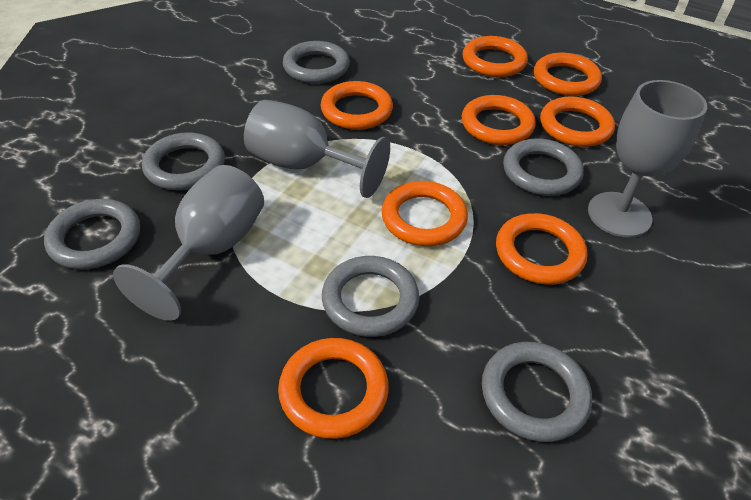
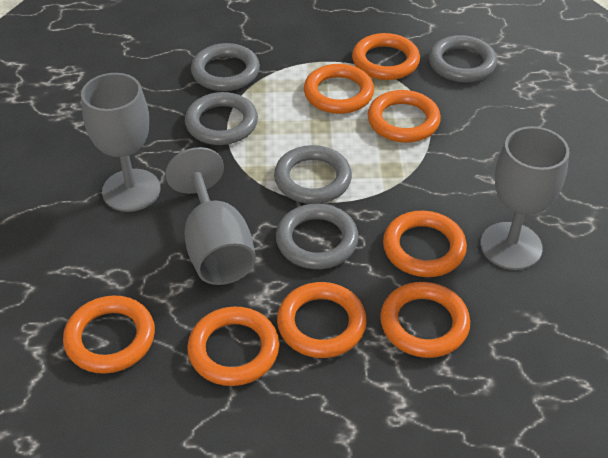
grey ring: [44,199,140,270] [142,132,225,190] [283,41,350,84] [322,256,419,337] [482,342,592,442] [503,138,584,196] = 6 -> [185,92,258,145] [191,43,260,91] [274,145,352,204] [276,204,359,269] [429,35,497,82] = 5

